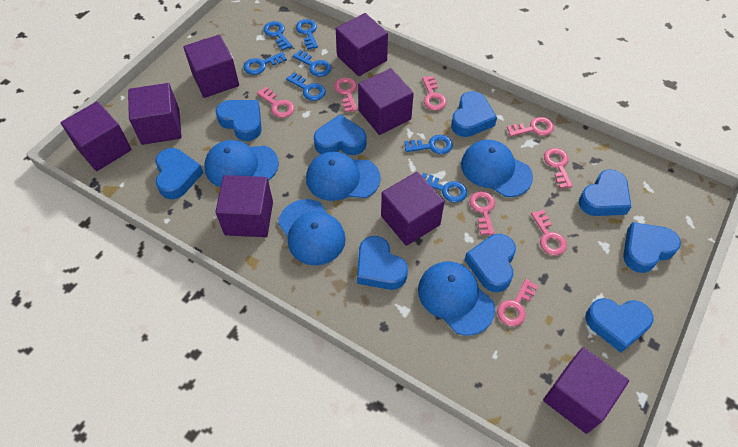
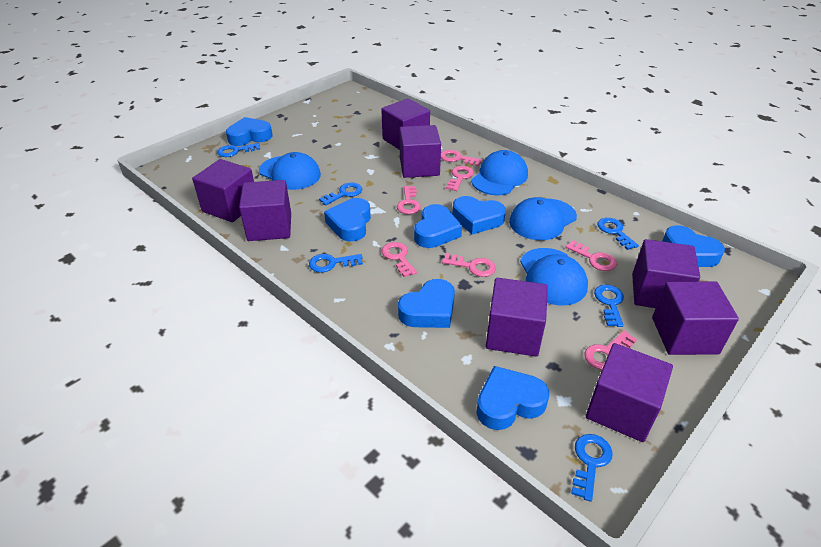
blue cap: [204,140,279,187] [278,199,346,265] [306,152,381,201] [418,261,495,336] [461,140,533,197] = 5 -> [259,152,321,190] [471,150,528,195] [509,197,577,240] [520,248,588,306] = 4
blue heart: [155,148,203,199] [216,100,262,141] [314,114,366,155] [357,236,408,290] [451,91,497,137] [465,234,516,292] [579,169,631,216] [585,298,654,353] [623,222,681,273] = 9 -> [226,117,272,146] [324,198,371,241] [398,279,455,328] [414,204,462,248] [452,196,506,234] [476,366,549,430] [662,225,725,267] = 7
blue key: [243,52,287,75] [263,21,293,50] [286,72,326,101] [293,50,331,77] [296,19,318,50] [404,135,453,154] [422,173,467,202] = 7 -> [217,143,260,157] [309,254,363,273] [319,183,362,205] [571,434,613,502] [594,284,624,327] [598,218,639,250] = 6
pink key: [257,87,294,118] [334,77,357,112] [422,76,447,111] [469,191,495,235] [497,279,538,326] [507,117,554,137] [531,210,567,256] [544,148,573,189] = 8 -> [382,242,417,277] [397,186,421,214] [441,150,482,166] [442,253,496,277] [446,166,474,191] [565,240,617,271] [584,331,637,370] = 7

